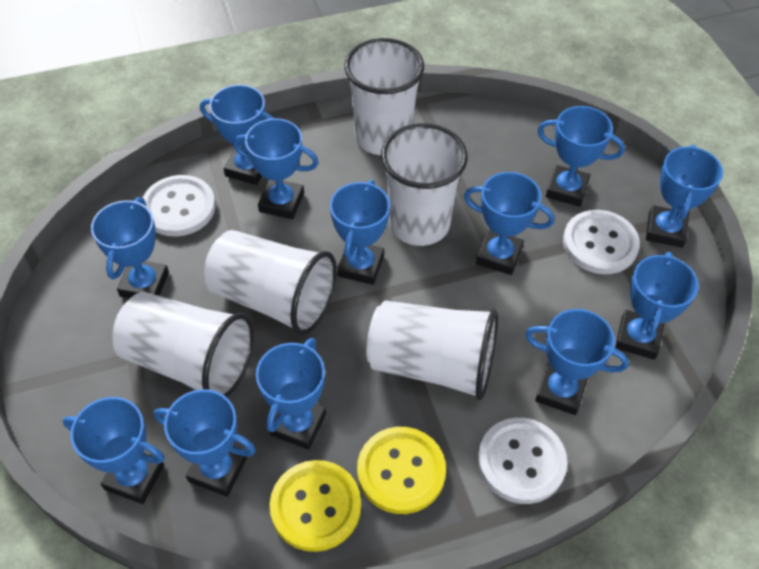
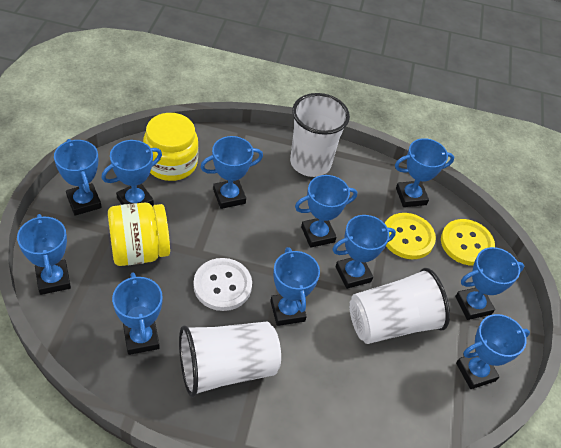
blue trophy: [63,397,165,504] [91,197,169,298] [154,389,256,497] [200,85,274,185] [233,118,319,219] [256,338,326,450] [330,180,390,285] [464,172,555,275] [525,309,629,415] [537,106,625,207] [615,252,698,360] [646,145,723,248] = 12 -> [17,214,71,295] [54,139,102,216] [101,140,162,206] [112,272,162,355] [200,136,263,209] [270,247,320,326] [295,175,357,248] [332,215,396,289] [395,138,454,207] [455,247,524,320] [456,314,530,389] = 11
white button: [143,175,216,237] [478,418,567,504] [563,210,640,274] = 3 -> [193,258,252,311] = 1
white cup: [112,292,254,397] [204,230,337,335] [344,38,424,155] [366,300,498,400] [381,123,468,246] = 5 -> [179,322,281,397] [290,93,350,177] [349,268,450,344] = 3
yellow jar: none = 0 -> [108,203,170,266] [143,113,198,181] = 2

